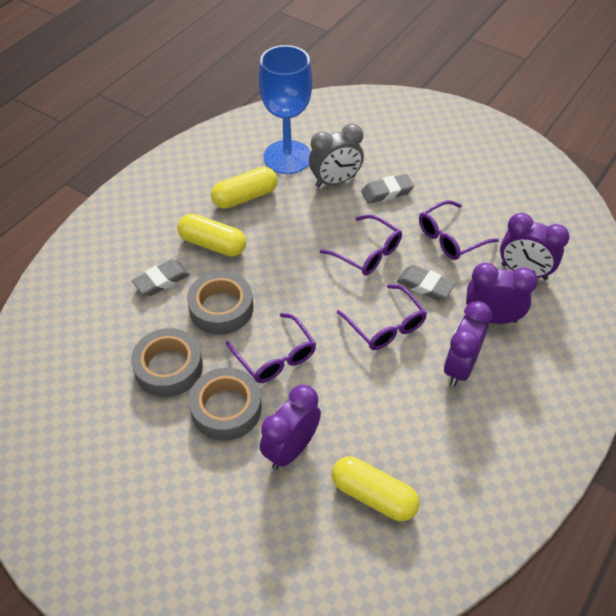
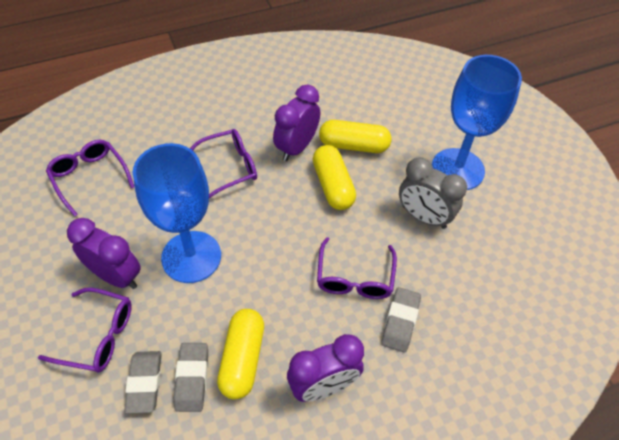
blue goblet: [259,45,312,174] = 1 -> [133,143,221,283] [432,55,522,190] = 2
grey tape: [131,328,203,397] [187,271,253,334] [189,368,262,440] = 3 -> none = 0
purple clock: [260,385,321,469] [444,301,492,387] [466,263,538,324] [500,213,570,280] = 4 -> [67,218,141,289] [273,85,320,161] [287,334,364,402] = 3

